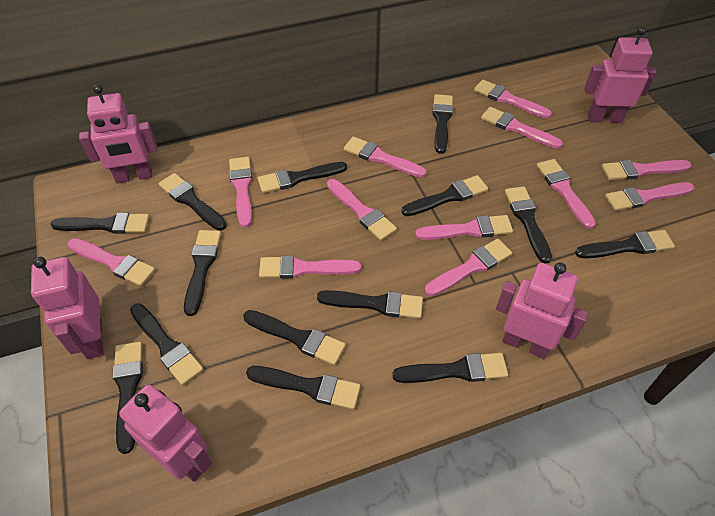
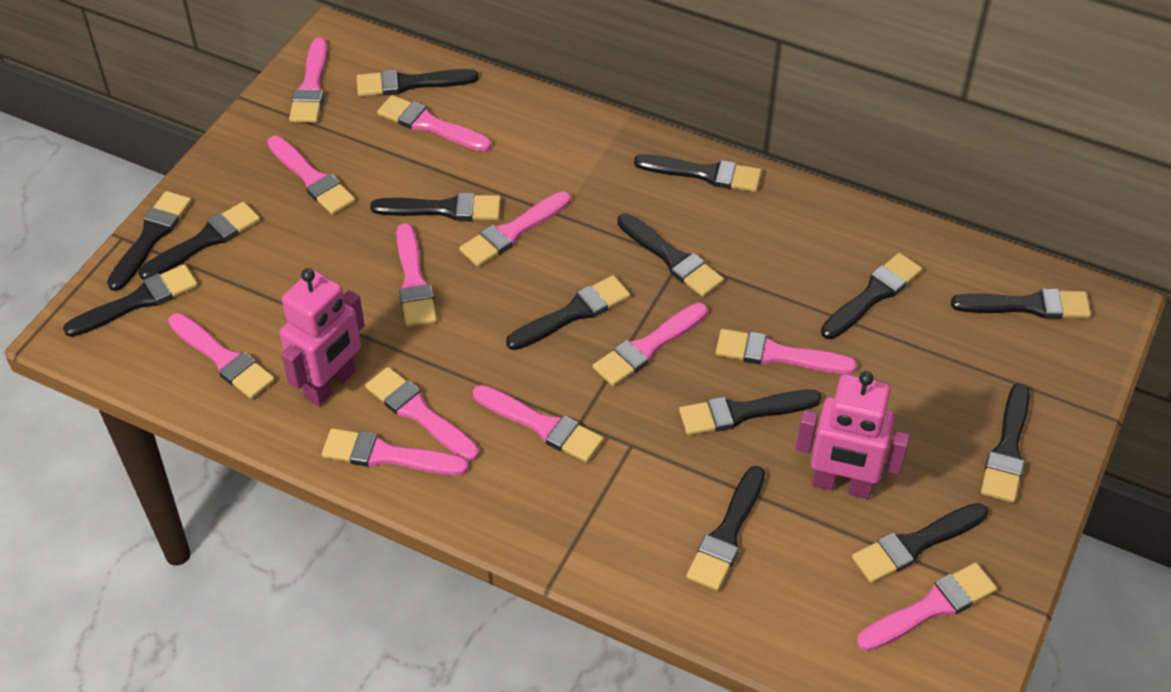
pink robot: [31,257,104,359] [79,84,157,184] [119,384,212,482] [496,262,588,359] [584,26,657,123] = 5 -> [280,268,365,407] [796,371,910,499] = 2

